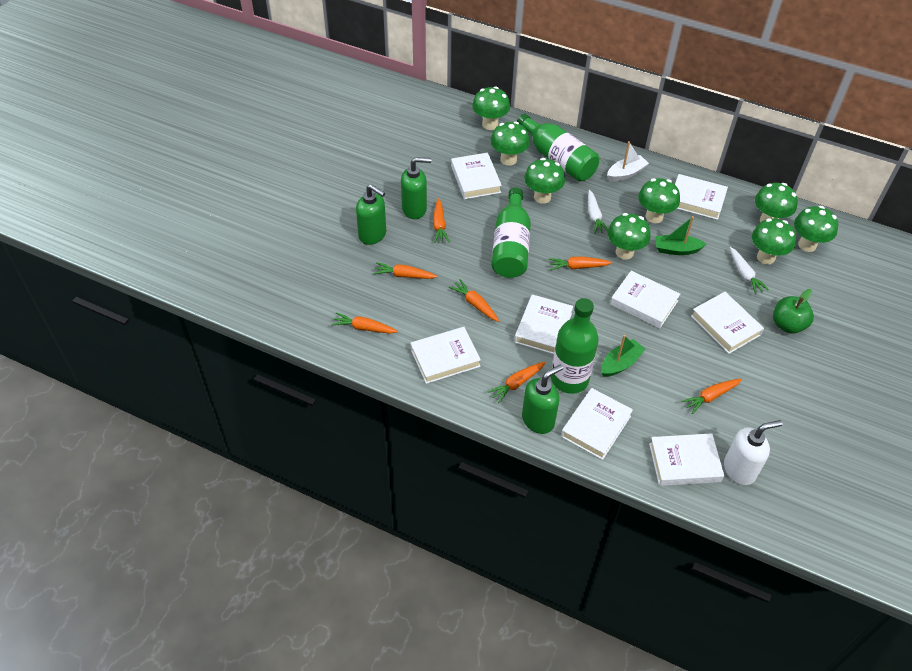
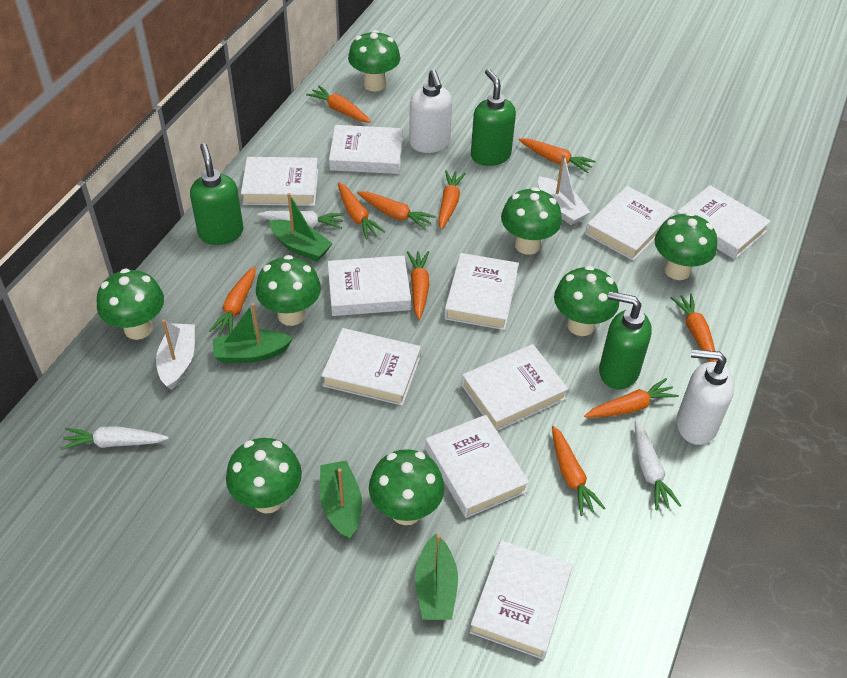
green apple: [773,289,814,334] = 1 -> none = 0
green boat: [601,335,646,377] [655,216,706,255] = 2 -> [213,303,293,363] [269,193,333,261] [320,460,362,540] [415,534,458,620] = 4
green bottle: [491,187,531,278] [517,114,599,181] [551,298,599,394] = 3 -> none = 0
orange carrot: [331,312,398,334] [373,262,438,279] [433,198,450,243] [449,279,499,322] [488,362,546,403] [549,256,612,270] [681,379,742,414] = 7 -> [209,266,255,334] [306,85,371,123] [338,182,385,239] [357,191,436,230] [407,251,429,320] [438,170,466,229] [519,138,596,173] [552,426,605,516] [584,378,679,418] [671,294,717,362] = 10
white boat: [607,141,649,181] = 1 -> [156,319,195,390] [538,153,590,225] = 2
white book: [411,327,481,384] [451,152,502,199] [514,294,573,354] [561,388,633,460] [610,271,680,328] [649,433,724,486] [675,174,728,220] [691,292,764,354] = 8 -> [241,157,318,206] [321,328,421,406] [328,255,411,316] [329,125,403,174] [425,415,529,518] [444,253,519,330] [461,344,569,431] [470,540,573,659] [585,186,675,261] [676,185,771,260] = 10
white carrot: [588,190,608,234] [730,247,769,294] = 2 -> [61,426,169,450] [257,211,345,229] [635,420,681,510] = 3
white soap dispenser: [724,420,783,485] = 1 -> [409,69,452,153] [676,349,735,445] = 2

